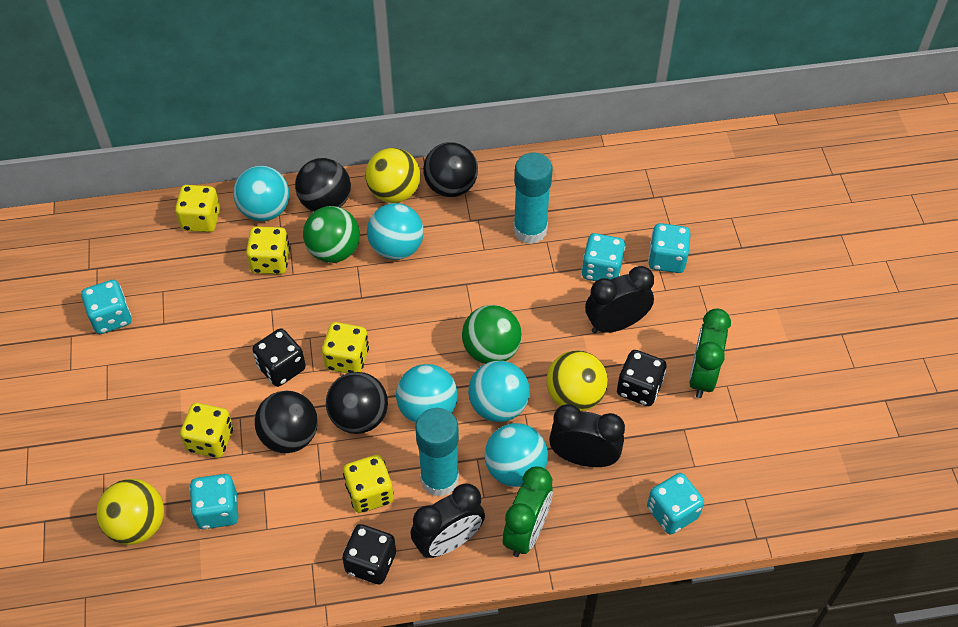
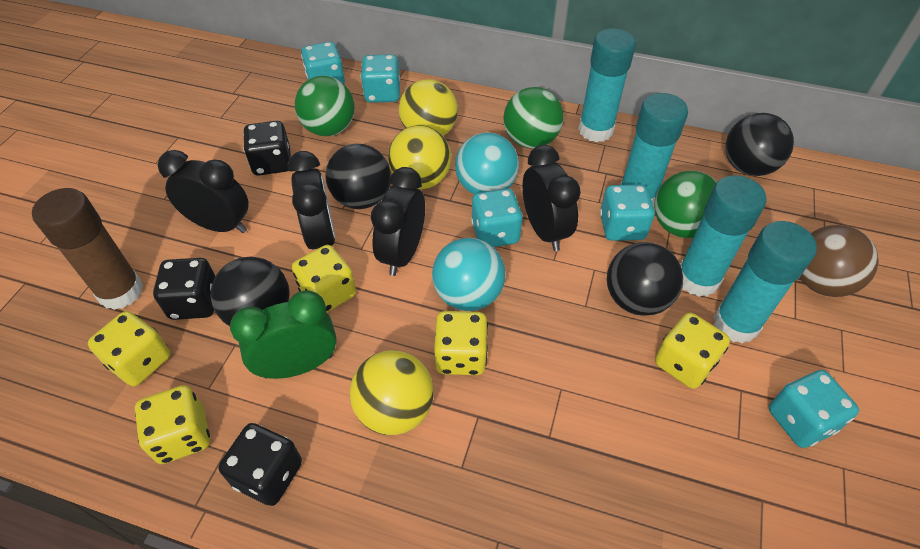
black clock: [410,484,485,558] [549,404,625,467] [585,266,654,333] = 3 -> [158,150,248,233] [288,151,335,250] [371,167,425,276] [523,145,581,251] = 4
brown ball: none = 0 -> [800,225,879,297] = 1
brown glue stick: none = 0 -> [32,188,143,310] = 1
green ball: [303,206,360,263] [462,305,522,364] = 2 -> [295,76,355,136] [503,87,564,148] [654,171,717,238] = 3
green clock: [503,467,553,557] [689,308,731,398] = 2 -> [230,290,337,379] = 1
turquoise ball: [233,166,289,221] [367,203,424,260] [396,364,458,424] [468,361,530,422] [485,423,548,487] = 5 -> [432,238,505,311] [455,132,519,195] = 2
turquoise glue stick: [415,408,459,497] [513,153,553,244] = 2 -> [578,28,636,142] [620,93,688,207] [680,175,767,297] [713,221,817,343] = 4

